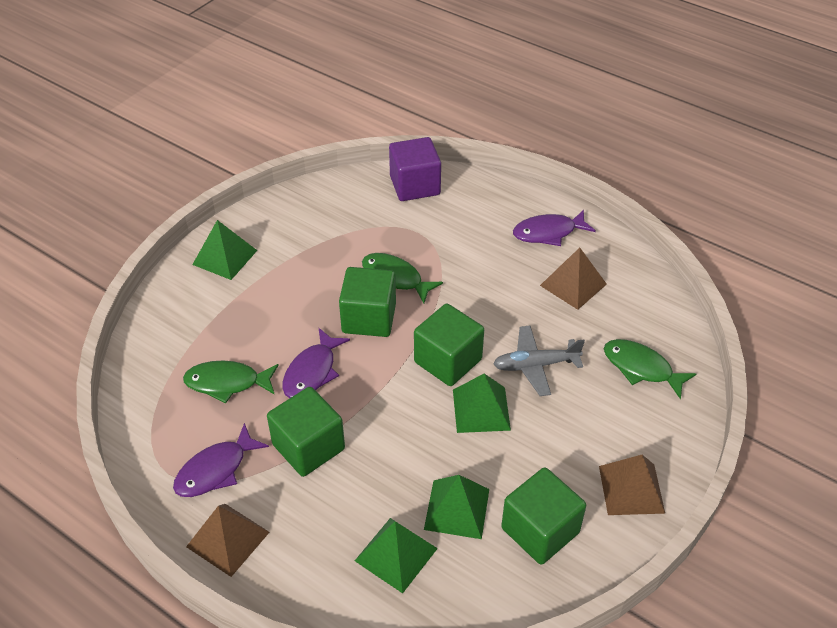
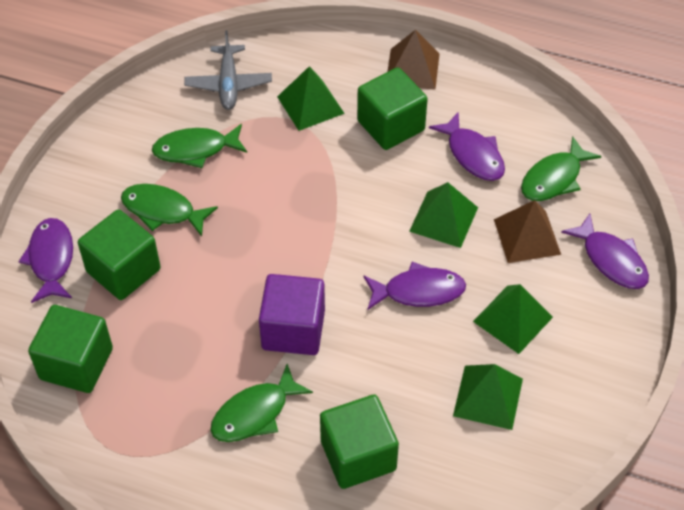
brown pyramid: [186,504,270,577] [540,248,607,310] [599,455,665,515] = 3 -> [388,30,440,90] [494,200,561,263] = 2
green fish: [183,360,279,403] [362,253,443,303] [604,339,696,399] = 3 -> [121,184,218,237] [152,124,247,168] [210,364,313,442] [521,136,601,201] = 4
purple fish: [173,423,269,497] [283,328,350,398] [513,210,596,246] = 3 -> [18,218,73,303] [364,262,466,310] [429,112,505,181] [561,214,649,289] = 4

